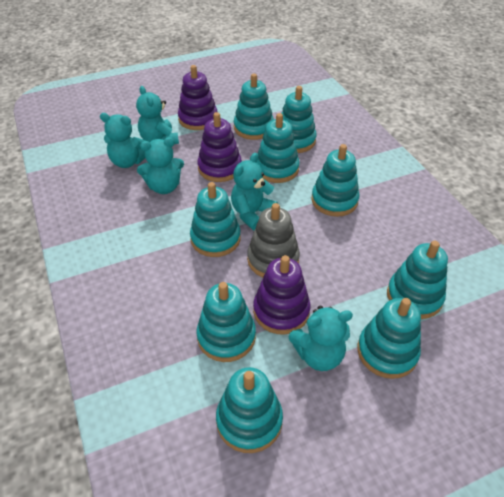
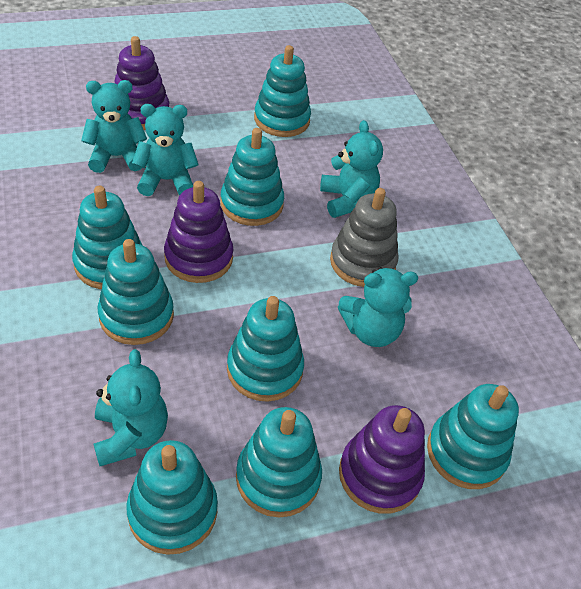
turquoise stacking toy: [190,182,240,257] [196,282,256,362] [216,367,283,453] [234,74,274,140] [256,113,300,183] [281,86,317,153] [311,144,360,217] [357,298,421,379] [387,241,448,319] = 9 -> [72,186,142,289] [98,239,174,345] [126,440,218,555] [220,128,284,226] [227,296,304,402] [236,407,322,517] [254,45,311,137] [427,384,519,489] = 8

